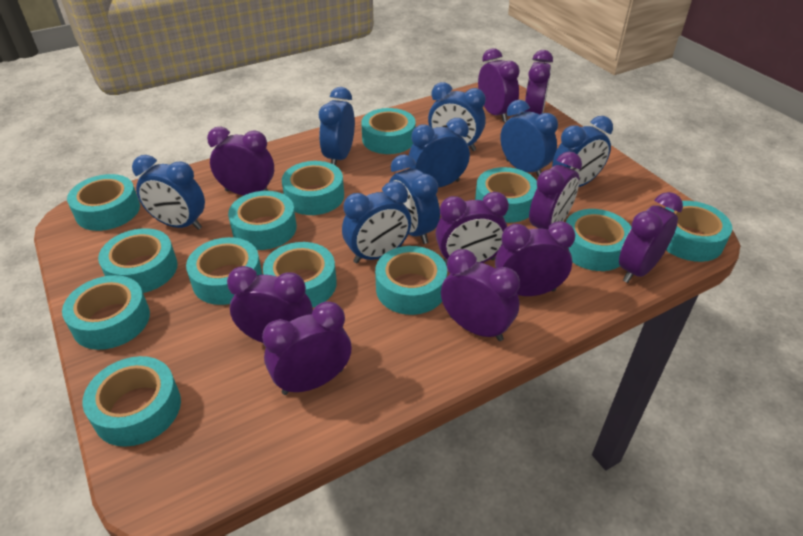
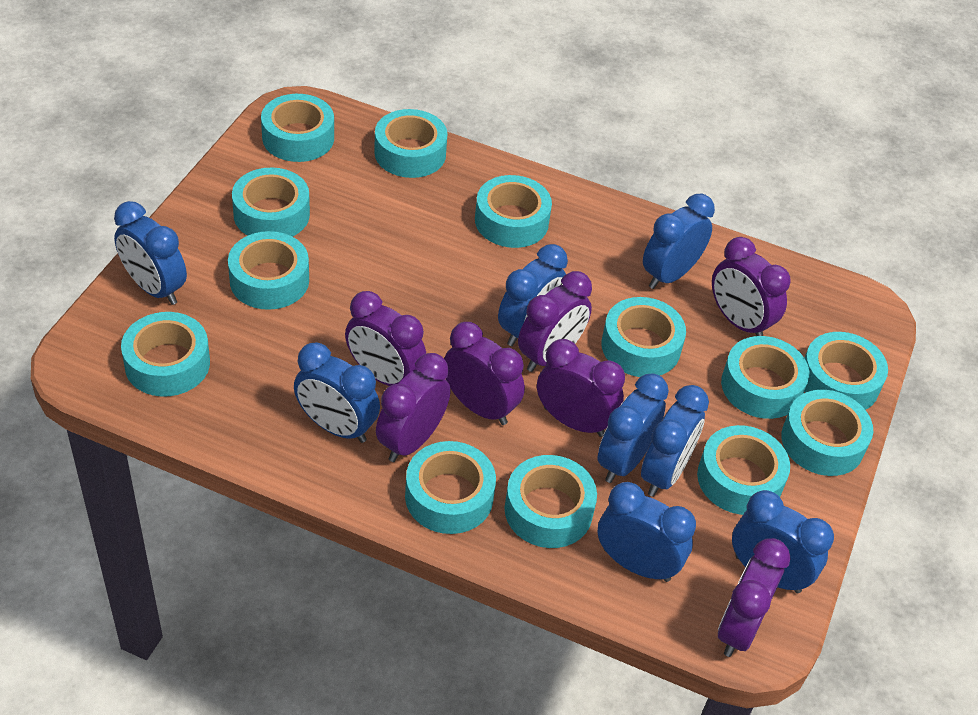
purple clock: [207,127,274,195] [227,266,313,343] [262,301,351,395] [436,192,509,266] [441,249,520,341] [478,48,520,122] [495,221,575,296] [524,50,553,115] [529,152,582,229] [619,192,683,283] = 10 -> [345,291,426,386] [376,353,451,462] [444,322,525,425] [518,271,592,372] [537,339,625,437] [712,237,790,336] [718,538,790,657] = 7

